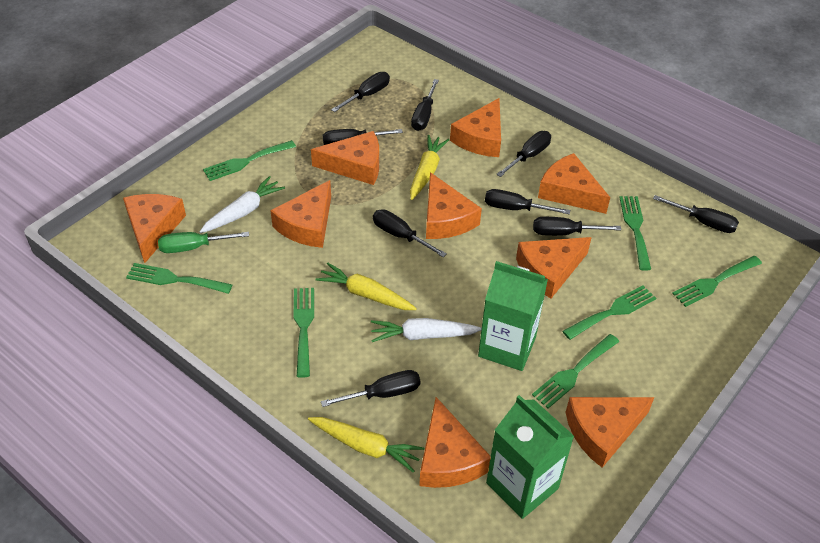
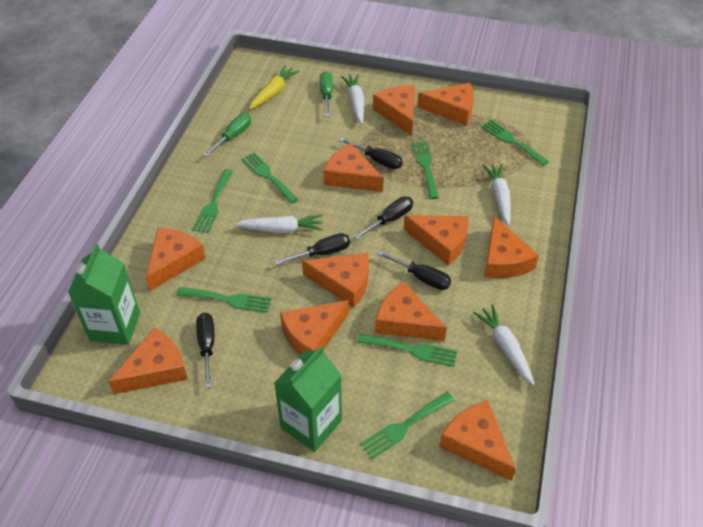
black screwdriver: [321,370,420,407] [323,129,403,145] [331,72,390,112] [373,209,447,257] [411,79,439,131] [485,189,570,215] [496,131,551,177] [533,217,621,236] [653,195,739,233] = 9 -> [196,313,214,388] [275,233,350,265] [339,138,403,169] [354,196,413,240] [378,251,451,290] = 5
green screwdriver: [158,232,249,253] = 1 -> [204,113,251,157] [320,71,333,117] = 2
orange cheese: [123,194,186,263] [270,180,331,248] [311,131,379,185] [419,397,491,488] [426,172,482,239] [450,98,501,157] [516,237,592,298] [538,153,610,214] [566,397,654,468] = 9 -> [108,327,188,394] [145,227,206,291] [280,300,349,355] [302,253,369,308] [324,143,384,192] [373,86,415,136] [375,282,447,341] [404,215,469,266] [417,83,474,126] [439,400,516,481] [484,216,539,278] = 11
white carrot: [199,176,285,233] [371,318,482,342] = 2 -> [234,215,323,233] [341,74,364,124] [473,304,535,385] [483,163,511,226] = 4
yellow carrot: [308,417,424,472] [315,262,417,310] [410,135,449,200] = 3 -> [249,65,300,110] = 1

